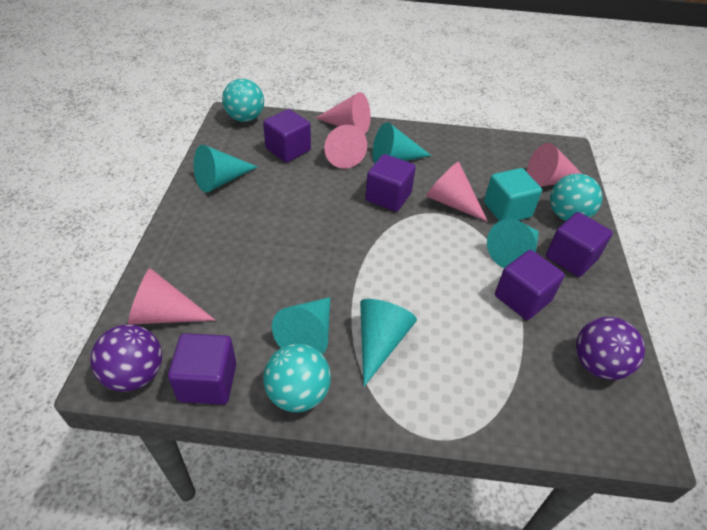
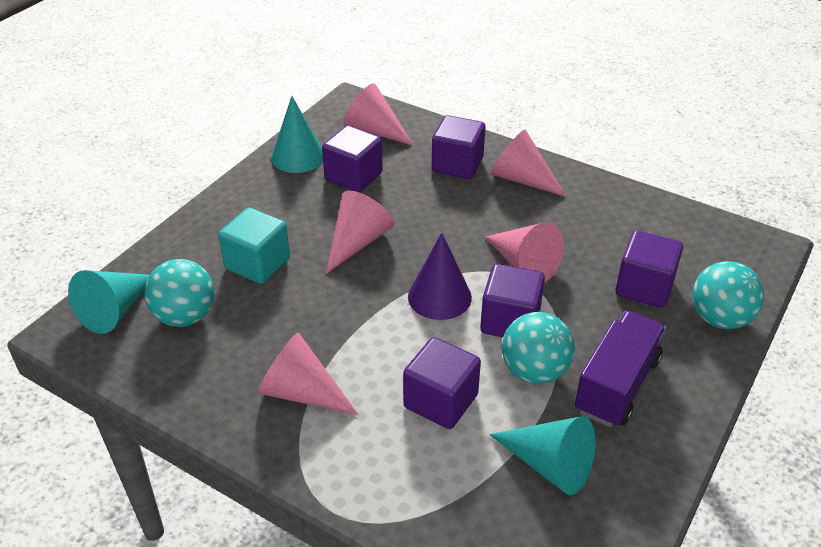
purple ball: [90,324,162,392] [576,317,645,380] = 2 -> none = 0
purple cone: none = 0 -> [408,233,472,320] = 1
purple truck: none = 0 -> [575,311,666,427] = 1
turquoise cone: [193,145,257,193] [272,297,330,355] [360,299,417,386] [373,122,431,163] [487,219,539,268] = 5 -> [68,270,150,334] [271,96,323,173] [489,416,595,495] = 3

